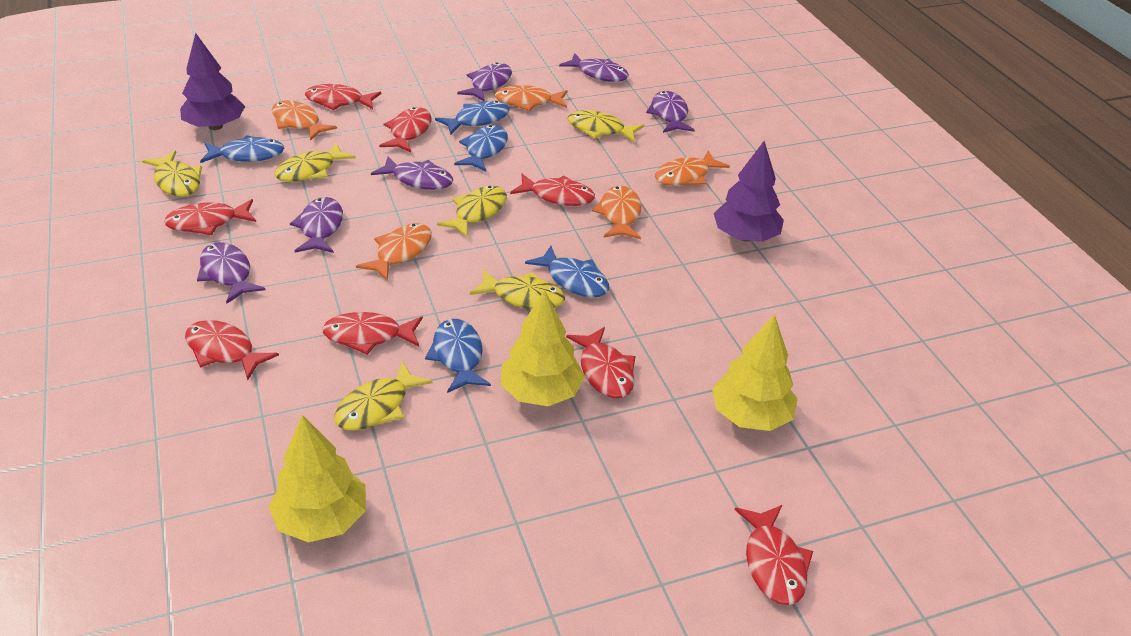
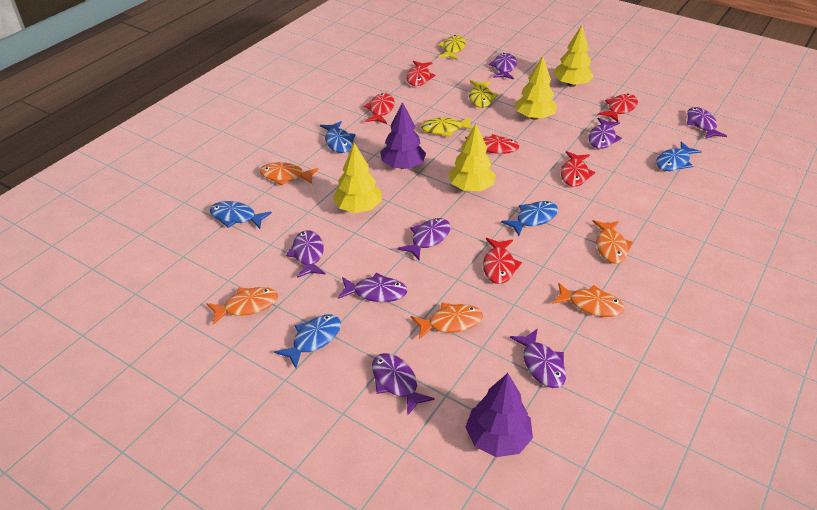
purple fish: [197,242,266,303] [290,197,343,253] [371,156,453,190] [457,62,512,101] [559,53,629,82] [646,91,695,133] = 6 -> [286,230,326,278] [338,273,408,302] [372,353,435,416] [397,218,451,260] [488,53,517,79] [510,328,566,388] [588,117,622,149] [687,107,727,139] = 8
red fish: [164,199,256,235] [185,320,279,380] [305,84,381,110] [322,312,423,355] [379,107,432,152] [510,174,595,206] [566,327,635,398] [735,505,813,605] = 8 -> [364,93,395,124] [406,61,436,86] [465,134,520,154] [483,238,522,284] [561,151,595,187] [598,94,638,122] = 6
yellow fish: [142,150,202,197] [274,143,356,182] [334,361,433,431] [437,186,507,237] [469,269,565,309] [568,110,644,142] = 6 -> [421,117,473,137] [438,35,466,60] [469,80,498,108] = 3
yellow tree: [268,415,366,542] [501,290,585,406] [712,314,798,431] = 3 -> [333,143,382,213] [448,124,496,191] [515,56,557,120] [553,25,594,87] = 4

